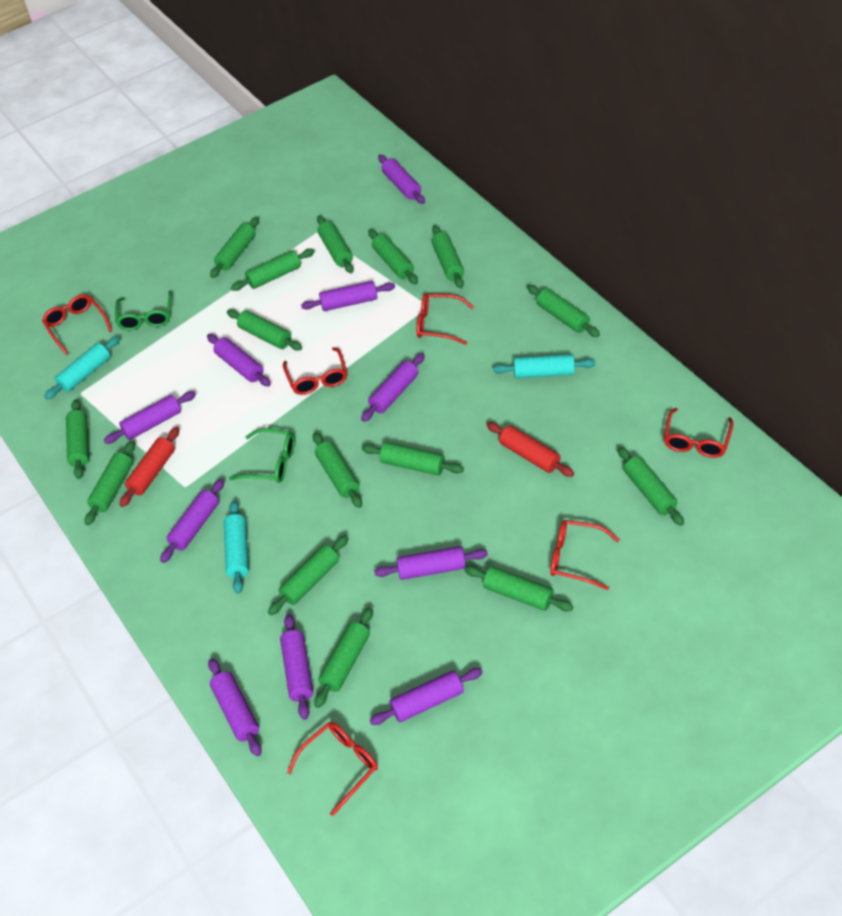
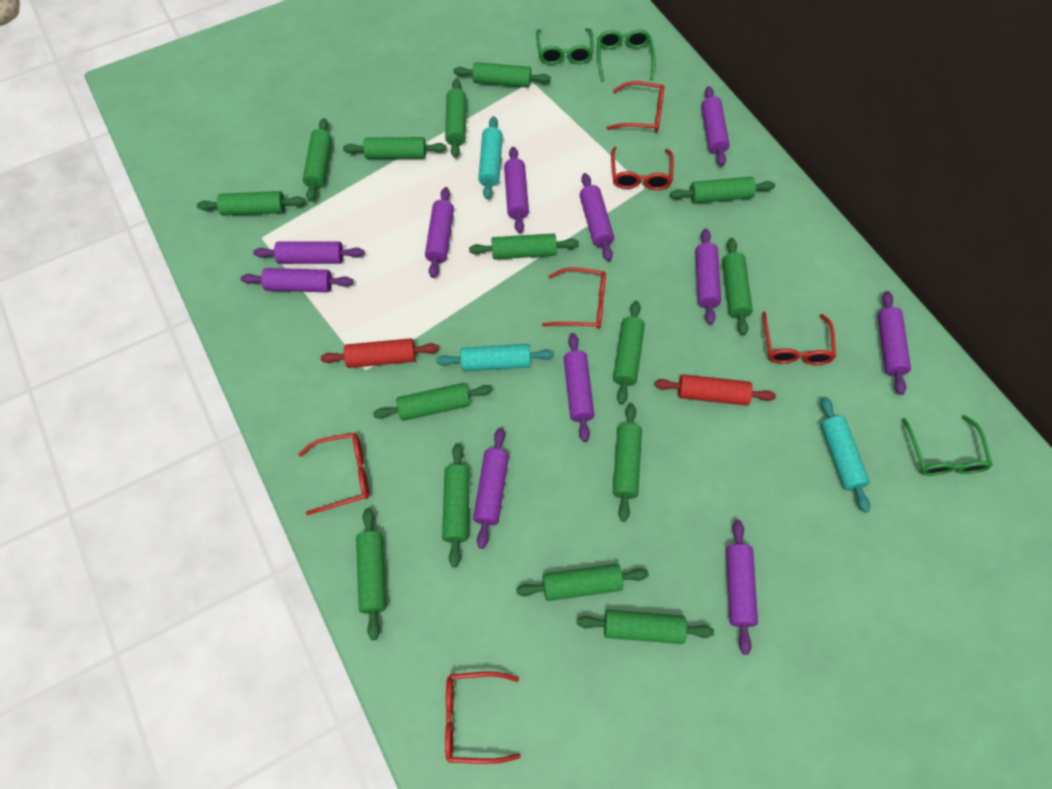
green glasses: [115,291,172,331] [229,428,295,483] = 2 -> [536,28,593,65] [597,29,656,82] [902,415,993,476] = 3
purple rolling pin: [104,391,196,444] [160,479,224,563] [207,334,271,386] [208,658,262,756] [280,614,313,720] [301,281,395,311] [361,353,425,422] [370,668,483,725] [374,546,488,580] [378,155,425,204] = 10 -> [240,268,353,292] [253,241,365,264] [425,187,454,278] [473,428,509,549] [504,147,529,233] [564,333,594,442] [580,173,614,261] [695,229,721,325] [701,86,730,166] [726,520,758,655] [878,291,911,395] = 11

